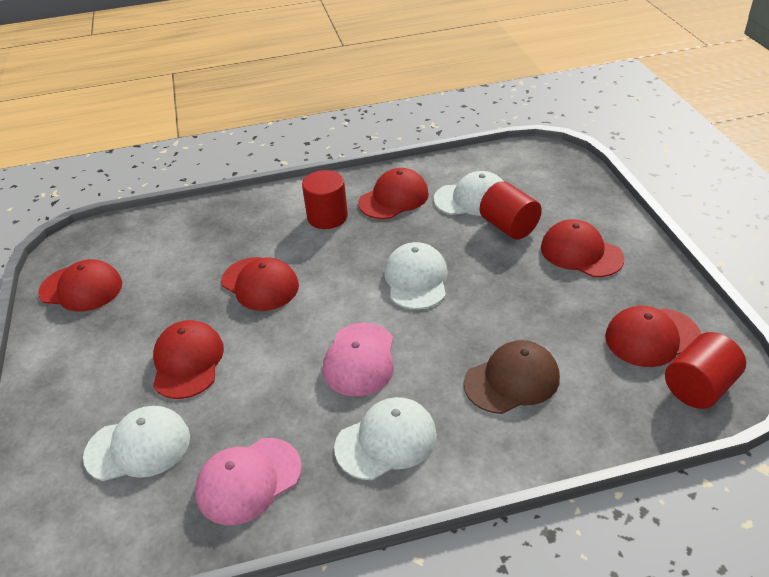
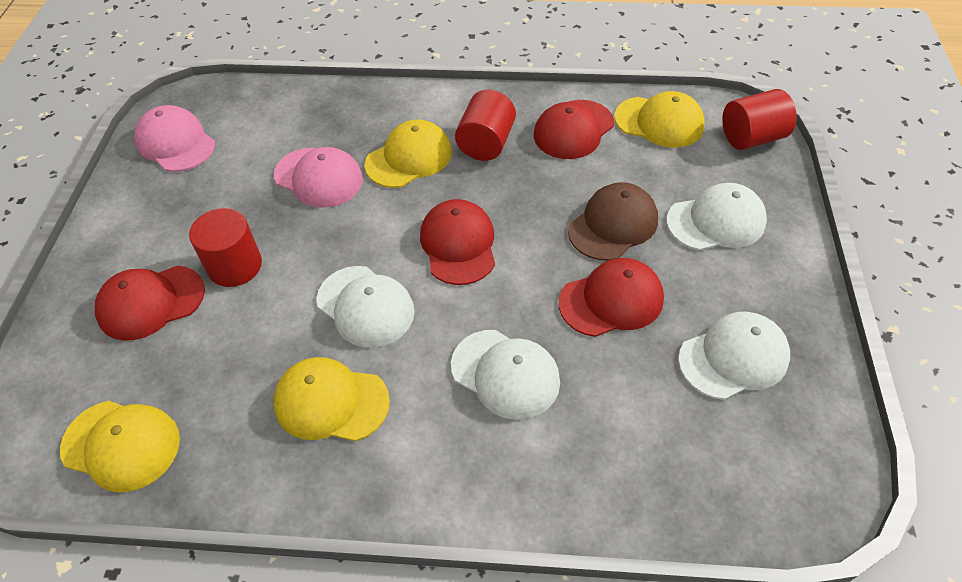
red cap: [38,259,122,312] [153,320,224,399] [221,257,299,311] [358,168,429,219] [541,219,625,277] [605,306,701,367] = 6 -> [95,266,205,341] [420,199,495,285] [534,100,614,159] [559,258,664,337] = 4
yellow cap: none = 0 -> [60,401,180,492] [273,357,390,441] [365,119,452,188] [614,91,705,148] = 4

